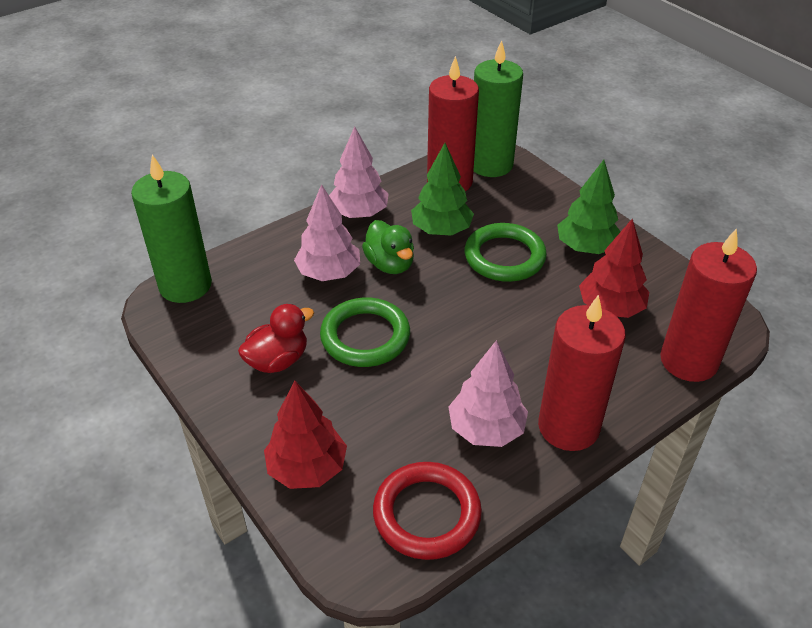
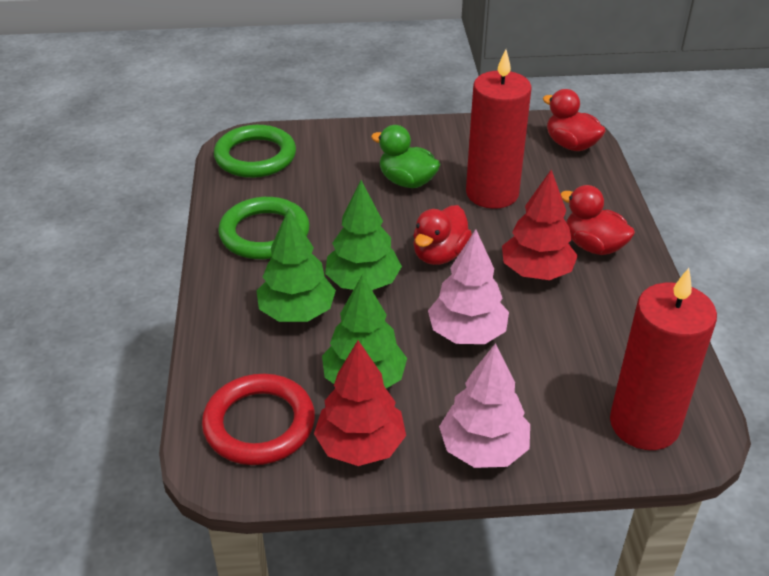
green candle: [131,155,212,303] [474,40,523,177] = 2 -> none = 0
green tree: [411,143,474,236] [557,160,621,254] = 2 -> [257,208,336,322] [322,275,407,388] [325,180,402,290] = 3
pink tree: [294,184,360,281] [329,126,389,218] [448,340,528,447] = 3 -> [428,229,509,344] [439,343,530,468] = 2
red candle: [427,56,479,191] [538,295,626,451] [660,228,757,382] = 3 -> [466,49,532,209] [610,268,717,450] = 2
red duck: [238,304,314,373] = 1 -> [413,205,472,265] [542,89,606,151] [561,185,635,255] = 3

